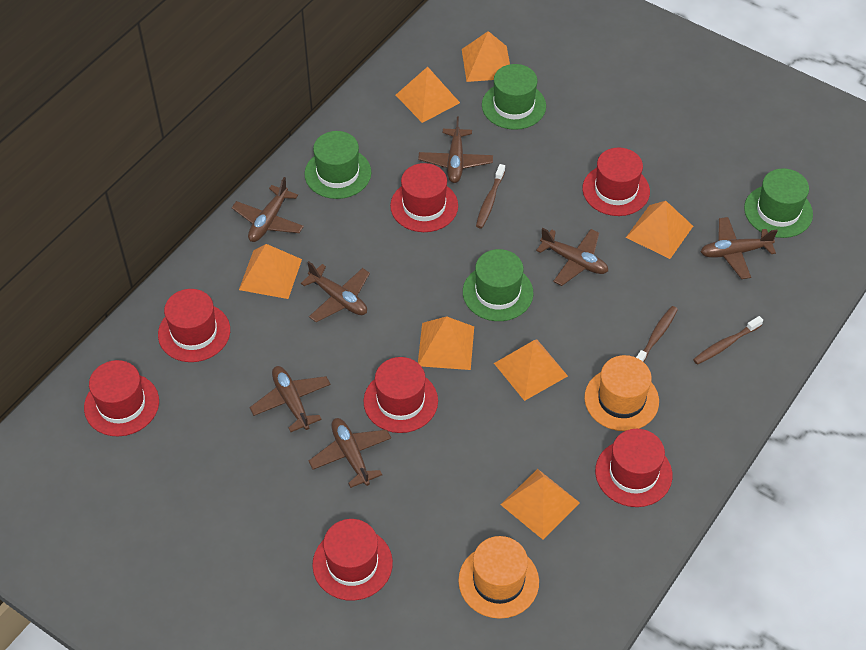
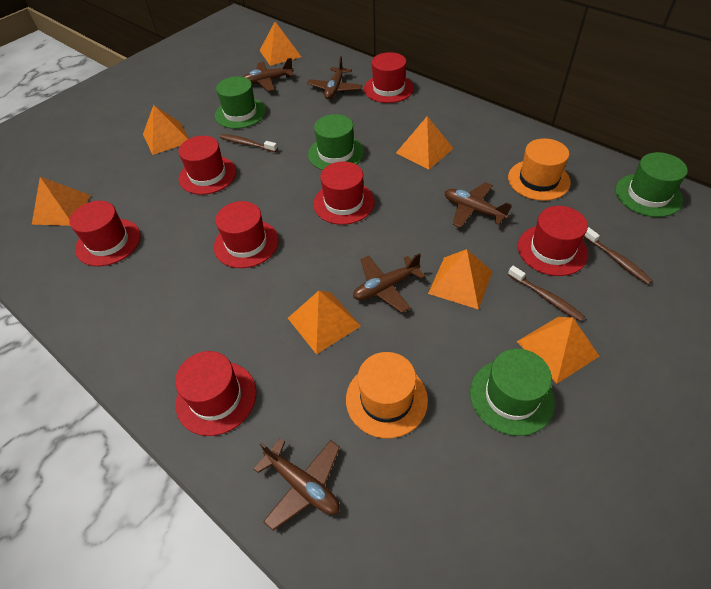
brown plane: [232,177,304,242] [250,366,331,432] [301,261,370,322] [309,418,391,488] [418,117,493,183] [536,228,608,286] [701,217,777,279] = 7 -> [243,58,294,92] [253,438,340,531] [307,56,362,99] [353,253,426,313] [445,182,512,228] = 5

